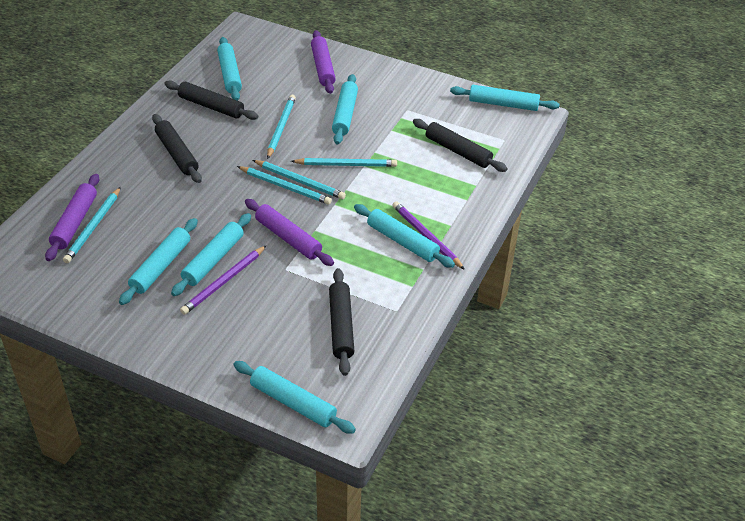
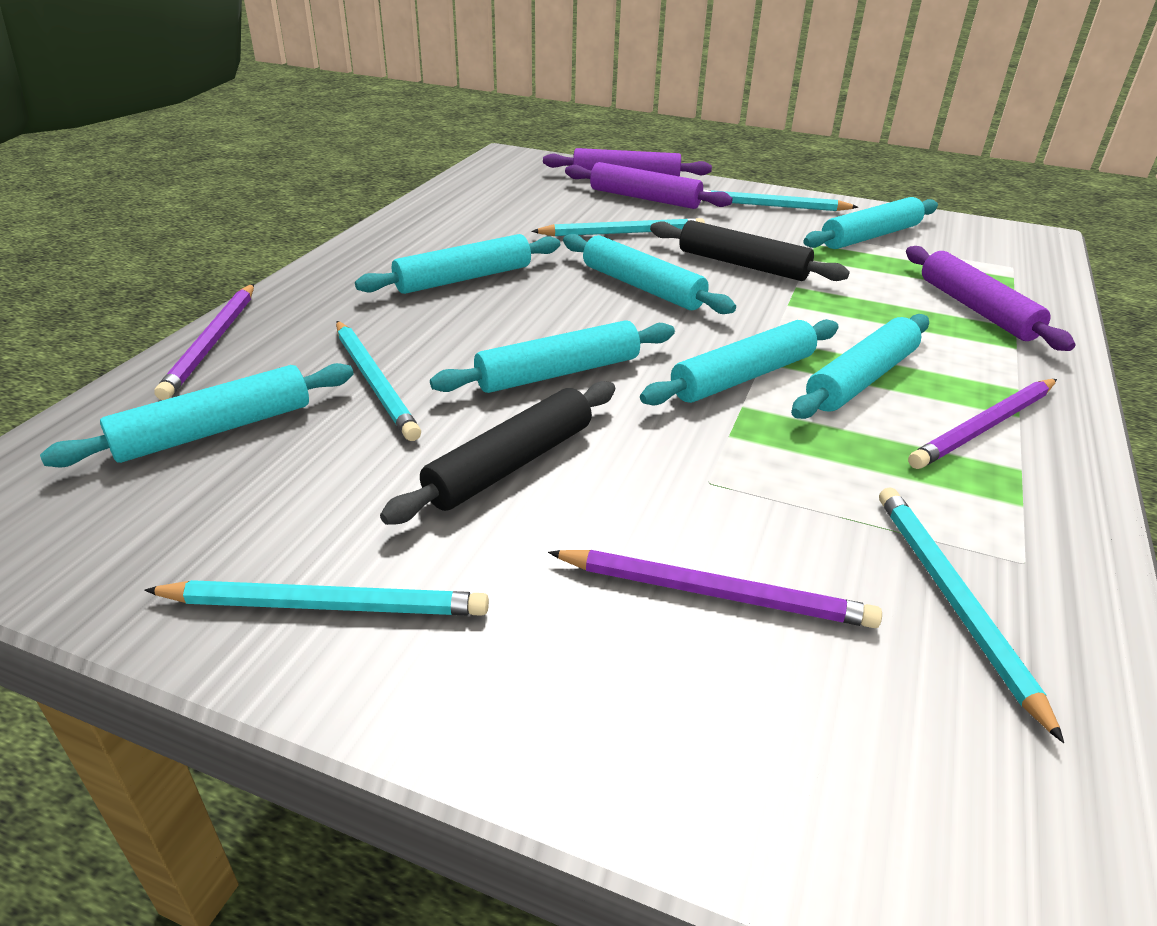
black rolling pin: [152,114,202,183] [164,80,258,120] [329,268,354,376] [413,119,507,172] = 4 -> [380,381,615,525] [650,220,850,281] = 2
purple pencil: [180,245,267,315] [392,201,465,270] = 2 -> [154,284,254,400] [548,550,882,628] [908,379,1057,469] = 3

